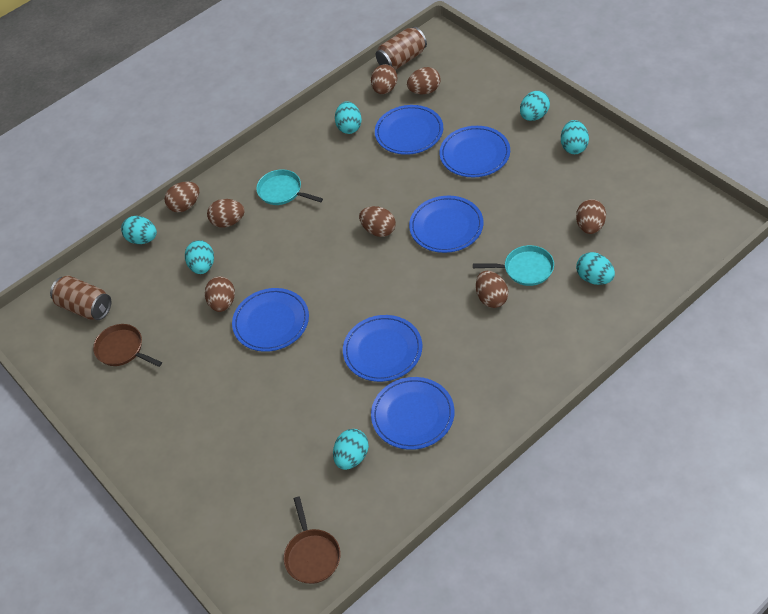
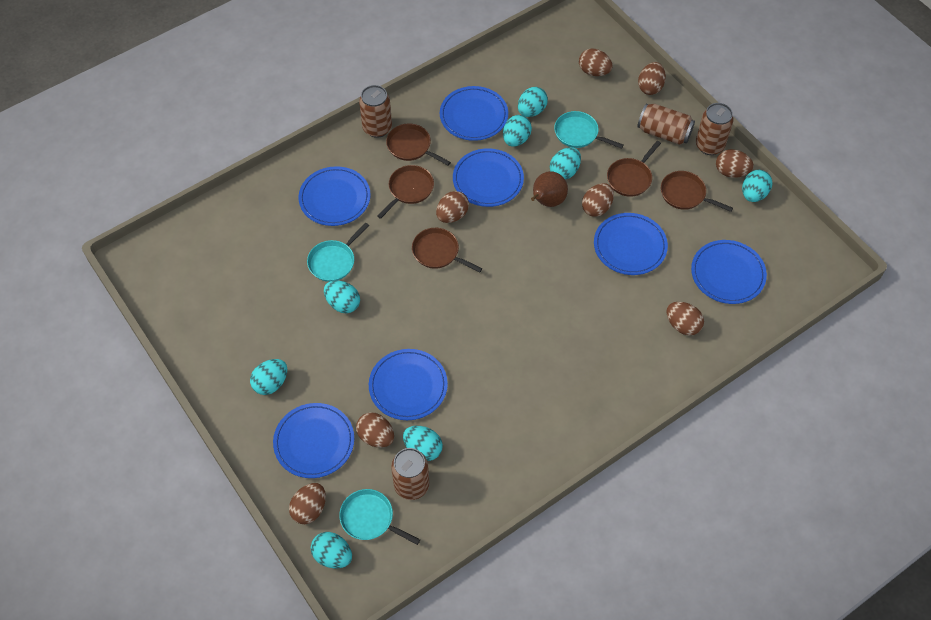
blue plate: [232,288,309,352] [343,315,422,382] [371,377,454,450] [375,105,443,155] [409,196,483,253] [440,126,510,177] = 6 -> [273,403,354,478] [298,166,371,226] [369,349,448,420] [440,86,508,141] [453,148,524,207] [594,213,668,275] [691,240,767,304] = 7
brown can: [50,276,111,320] [376,27,427,70] = 2 -> [359,85,392,138] [391,448,429,500] [637,103,695,145] [696,103,734,155] = 4
brown pan: [93,324,162,367] [284,497,341,584] = 2 -> [377,165,434,219] [386,123,451,166] [412,228,483,272] [607,141,661,197] [661,171,733,212] = 5
brown pear: none = 0 -> [531,171,568,207] = 1
turquoise egg: [121,216,157,244] [185,240,214,274] [333,429,369,470] [335,101,362,134] [520,91,550,121] [561,120,589,154] [576,252,615,285] = 7 -> [250,359,287,395] [311,532,352,569] [324,280,360,313] [403,426,443,461] [503,115,532,147] [518,87,548,117] [550,147,581,180] [742,170,772,202] = 8
turquoise pan: [256,169,323,205] [473,245,554,286] = 2 -> [307,223,369,282] [339,489,420,545] [554,111,624,149] = 3

